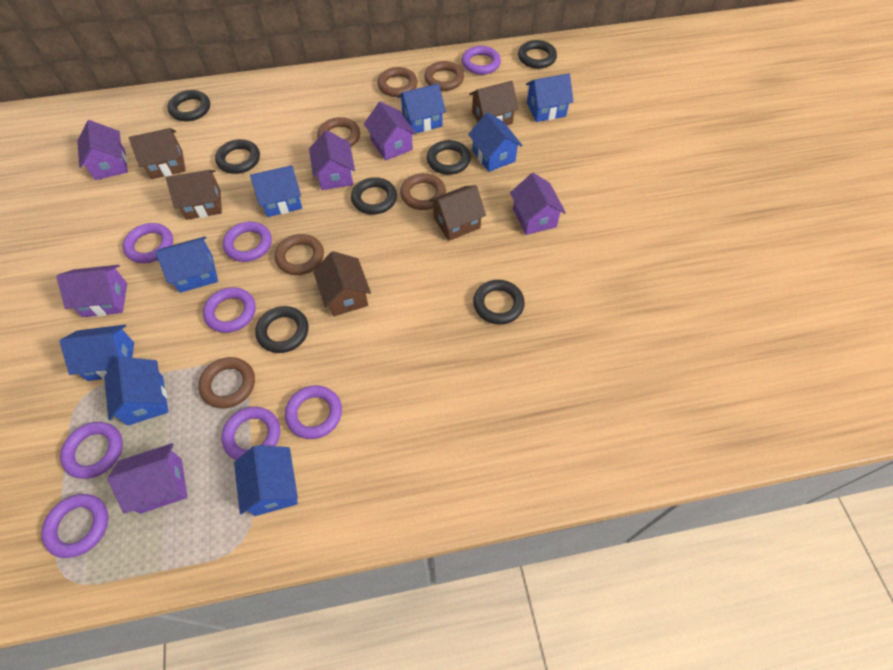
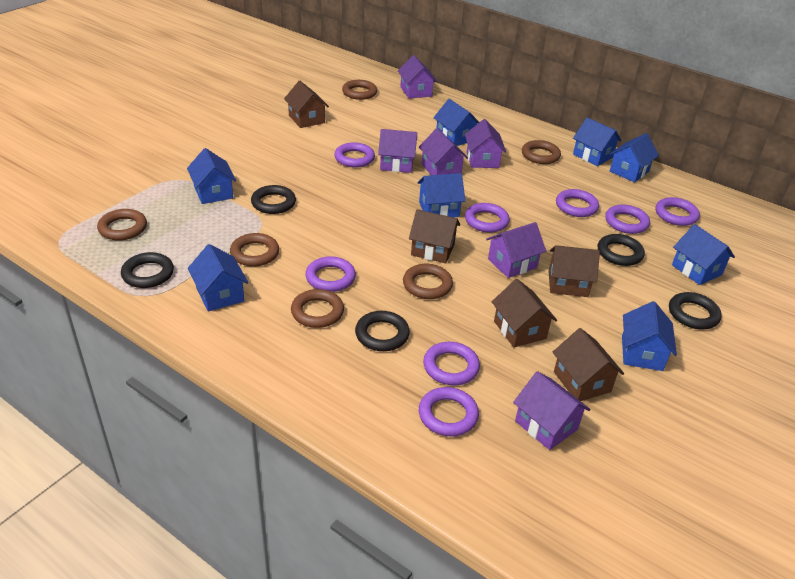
black ring: [168,90,210,121] [215,139,260,174] [255,306,309,353] [351,177,397,215] [427,140,471,175] [473,280,525,325] [518,40,557,69] = 7 -> [121,252,174,288] [251,185,296,214] [355,311,410,351] [598,234,645,266] [669,292,722,330] = 5

